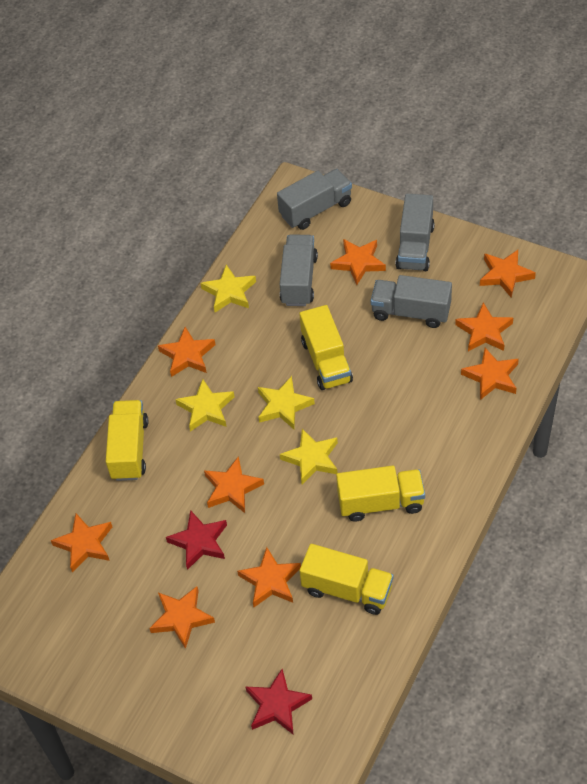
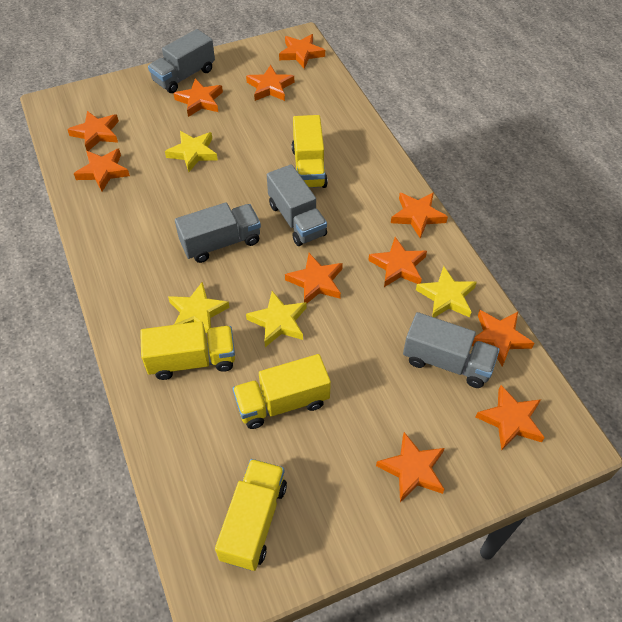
orange star: [51,513,112,572] [149,586,215,649] [158,327,215,377] [204,456,264,513] [237,547,301,607] [330,239,386,285] [455,302,513,351] [461,348,519,400] [480,250,536,297] = 9 -> [67,111,119,151] [74,149,130,191] [174,79,223,117] [246,65,294,101] [279,34,325,69] [285,253,343,303] [368,237,427,287] [376,432,445,502] [391,192,448,238] [472,310,534,366] [476,385,545,451] = 11
red star: [166,510,227,570] [245,669,312,735] = 2 -> none = 0

